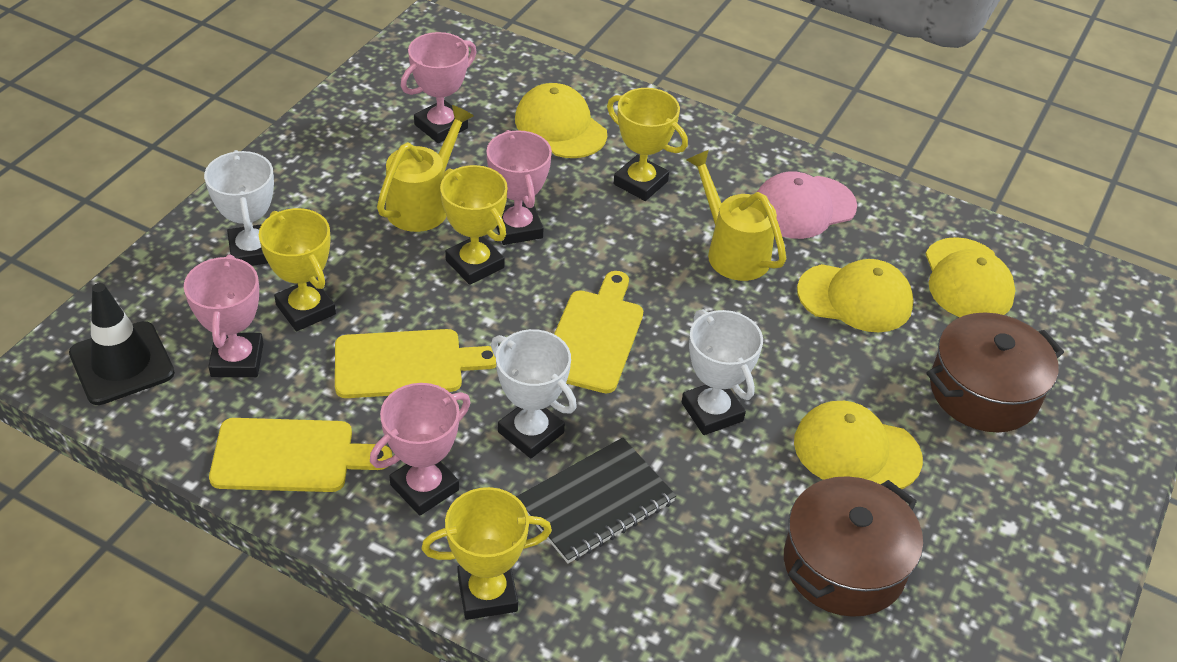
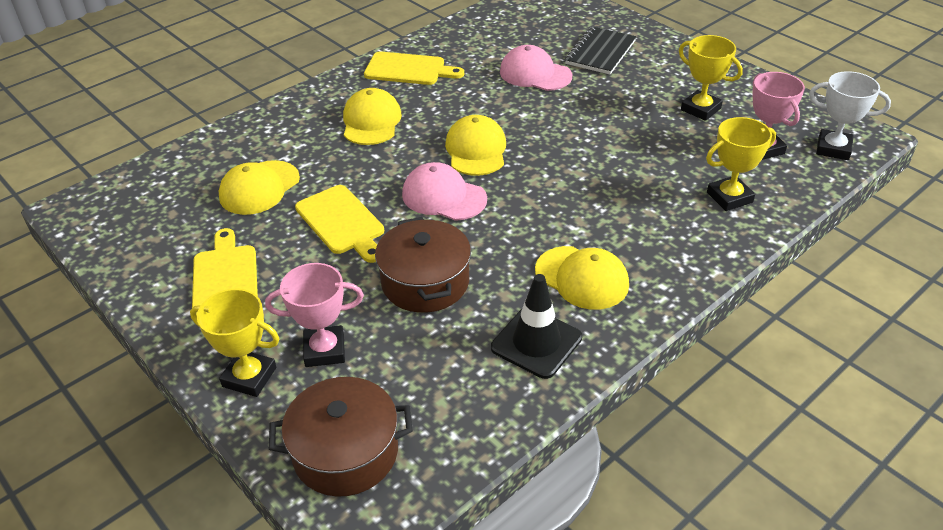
pink cap: [757,171,857,239] = 1 -> [402,162,487,221] [500,45,572,91] = 2
pink trophy: [184,254,264,377] [370,383,471,516] [401,32,477,143] [486,130,552,245] = 4 -> [265,263,364,367] [753,72,805,160] = 2
white trophy: [204,150,274,266] [491,329,577,458] [682,309,763,435] = 3 -> [809,71,891,160] = 1
yellow trophy: [259,208,336,331] [422,487,552,620] [440,165,508,285] [607,88,688,201] = 4 -> [190,289,279,397] [679,35,743,121] [706,117,776,211] = 3
yellow watering can: [377,105,474,232] [686,150,786,281] = 2 -> none = 0

